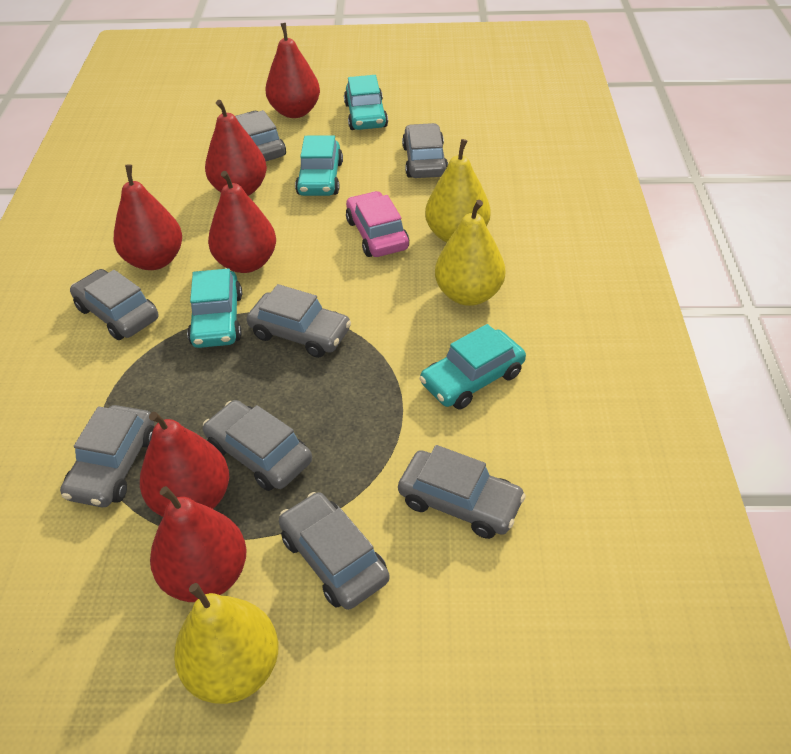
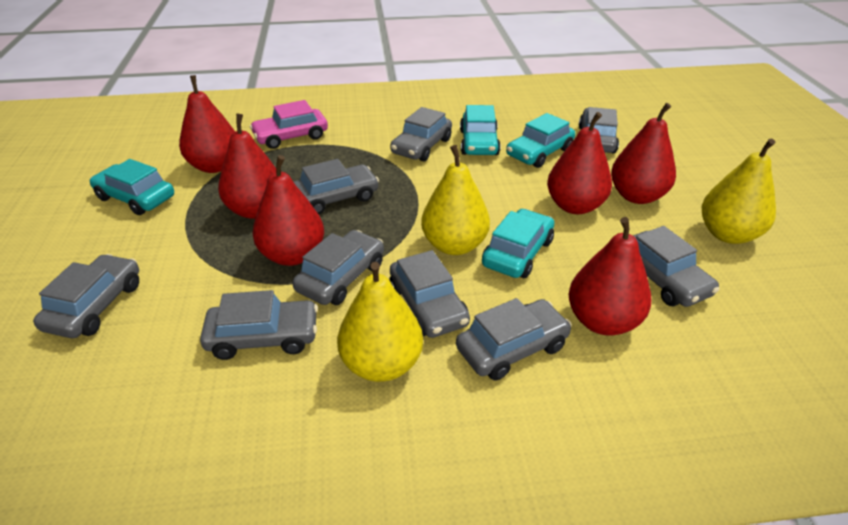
grey car: [60,405,154,507] [70,269,158,340] [203,400,312,491] [235,110,286,161] [247,284,351,358] [279,492,389,610] [398,445,526,539] [402,123,448,178] = 8 -> [33,254,139,338] [200,290,318,360] [293,230,384,305] [294,159,379,214] [390,107,452,161] [390,250,470,338] [456,298,572,380] [579,107,619,153] [633,226,719,307] = 9

